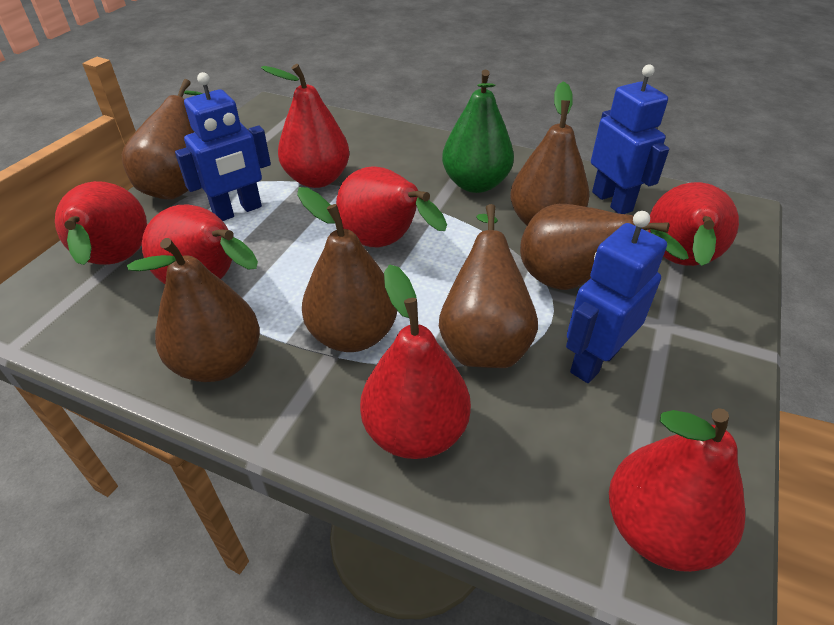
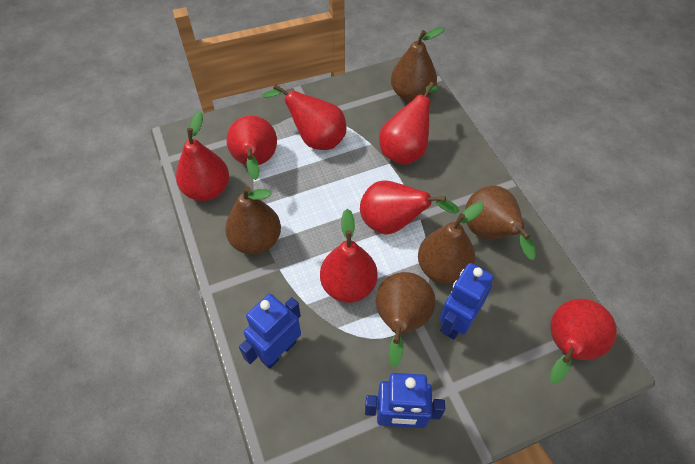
brown pear: [122,79,203,200] [127,238,260,382] [297,187,397,352] [439,204,538,368] [510,81,590,225] [520,204,689,290] = 6 -> [225,186,281,255] [376,272,436,367] [391,27,445,102] [418,202,484,284] [465,186,536,260] = 5
green pear: [442,70,514,193] = 1 -> none = 0

